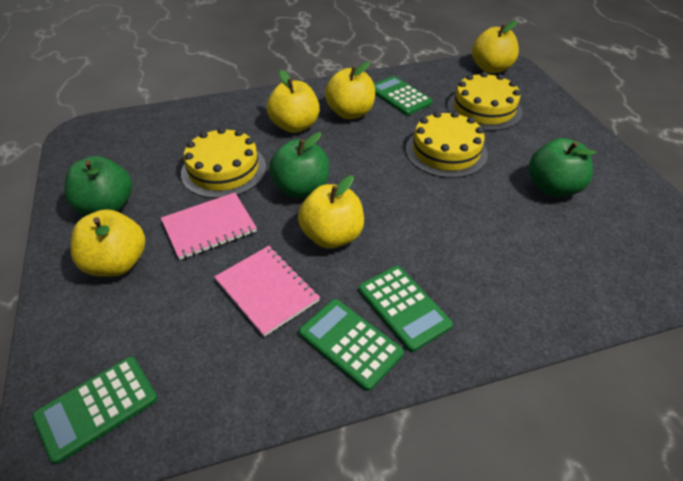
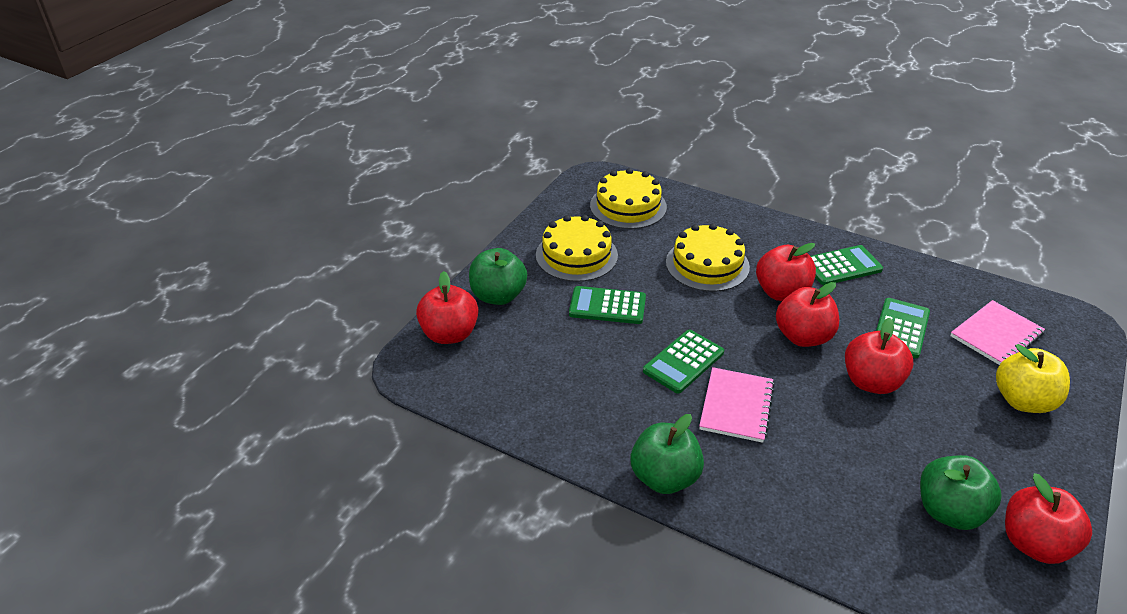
red apple: none = 0 -> [416,271,478,344] [756,243,816,301] [776,282,839,347] [845,318,913,394] [1005,473,1092,564] = 5
yellow apple: [70,209,145,277] [267,70,319,133] [298,175,364,249] [325,61,375,119] [472,21,519,73] = 5 -> [996,344,1070,413] = 1

